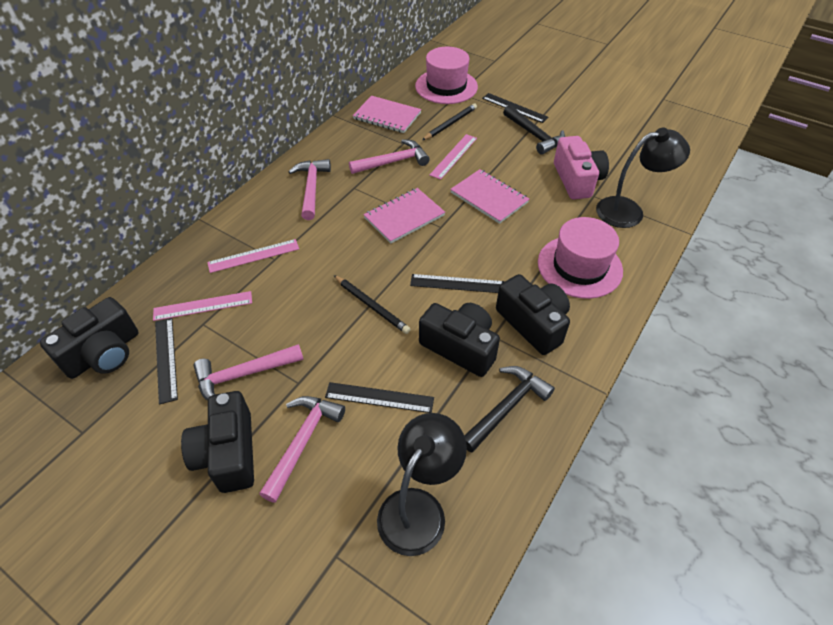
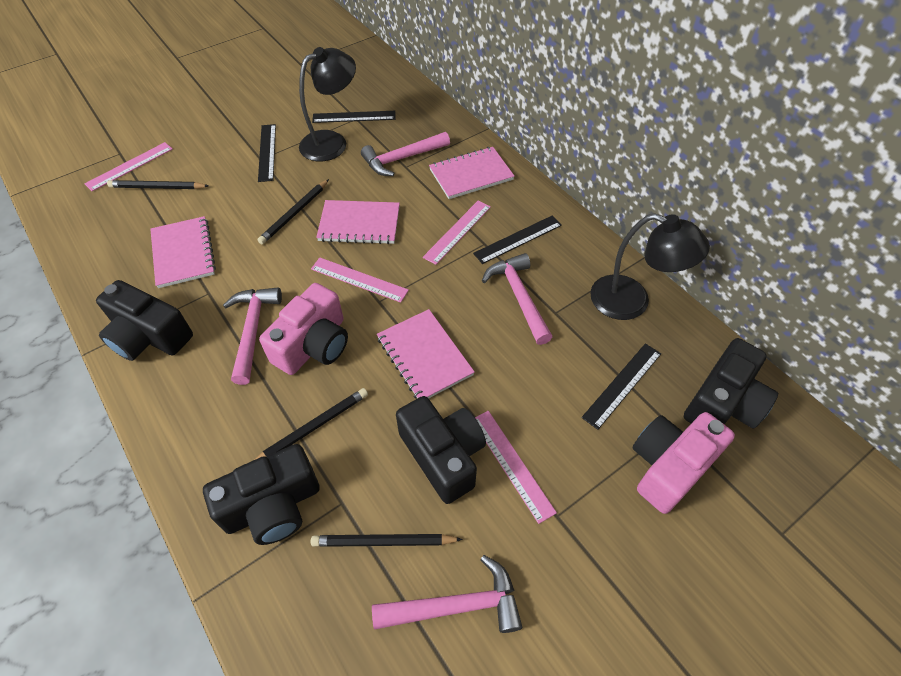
black hammer: [464,366,555,453] [503,105,565,155] = 2 -> none = 0
black pencil: [334,275,411,334] [422,103,477,140] = 2 -> [107,180,209,189] [254,388,368,460] [257,179,329,244] [311,534,463,547] = 4
pink camera: [554,136,609,199] = 1 -> [259,283,348,375] [632,412,735,514] = 2
pink hat: [415,47,478,104] [538,217,623,299] = 2 -> none = 0
pink notebook: [353,96,421,133] [364,188,445,243] [450,169,529,224] = 3 -> [151,216,216,288] [316,200,400,244] [377,309,475,399] [429,147,514,199] = 4
pink ruler: [153,291,252,321] [207,239,299,273] [430,134,477,180] = 3 -> [85,142,173,191] [311,258,409,303] [423,200,491,265] [475,411,557,524] = 4

